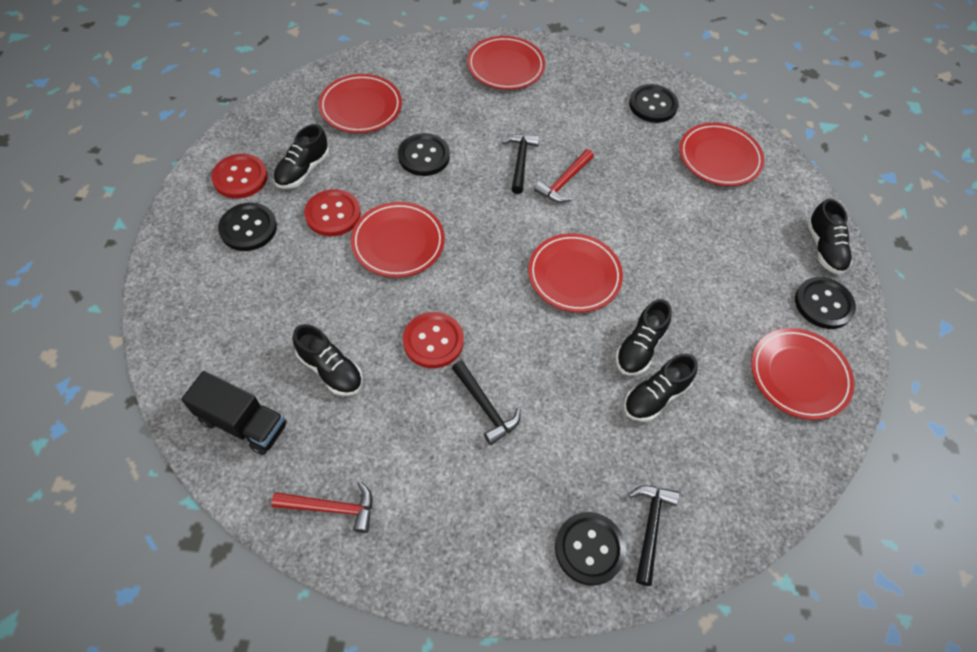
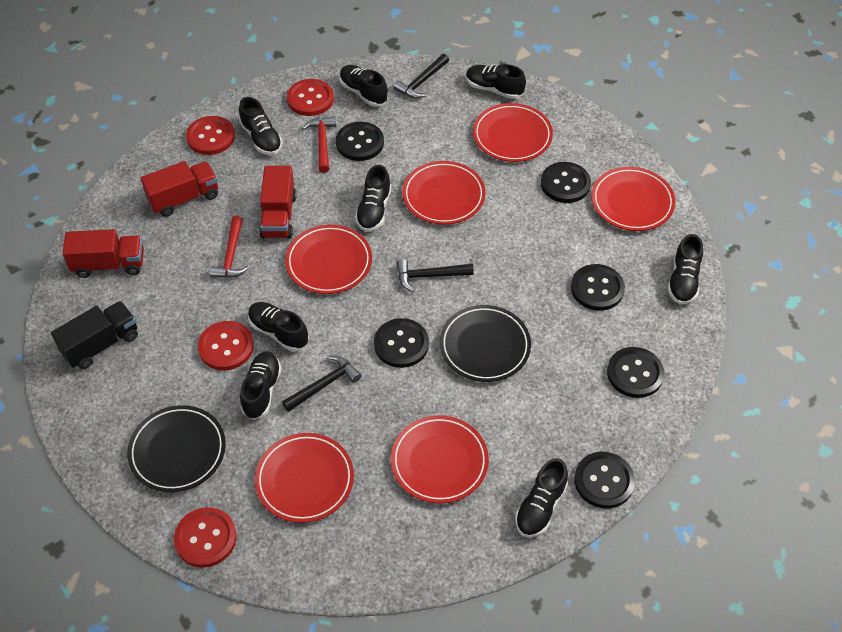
black button: [218,203,277,251] [398,133,450,176] [555,512,626,586] [629,84,679,123] [795,277,856,329] = 5 -> [336,122,384,161] [374,318,429,368] [541,162,591,203] [571,264,625,311] [574,452,635,509] [607,347,664,398] = 6
black plate: none = 0 -> [127,405,226,492] [440,305,531,382] = 2
black shoe: [273,124,329,189] [293,324,363,396] [616,299,672,376] [624,354,698,422] [807,199,853,275] = 5 -> [239,97,283,155] [240,351,282,420] [248,302,309,351] [339,65,388,106] [355,165,391,232] [466,64,526,99] [515,458,568,538] [667,234,703,304] = 8
red button: [211,154,268,199] [304,189,361,236] [403,312,464,368] = 3 -> [174,507,237,568] [186,116,235,155] [198,321,254,371] [287,79,334,116] = 4
red truck: none = 0 -> [62,229,144,278] [141,161,218,217] [259,166,297,239] = 3

